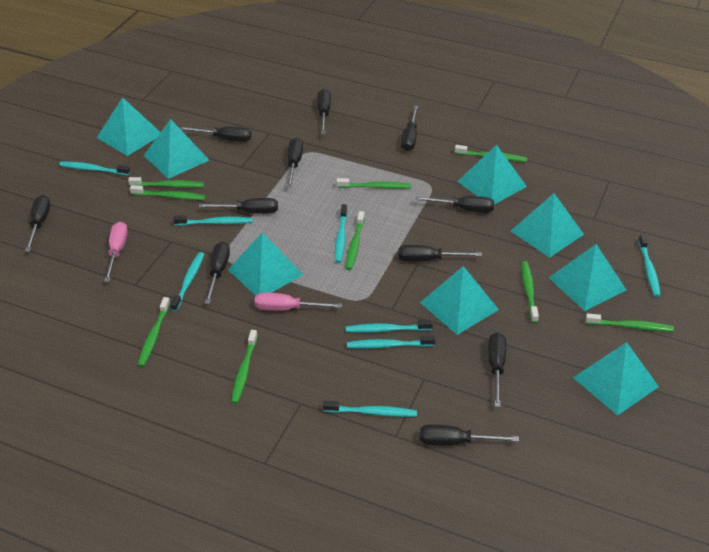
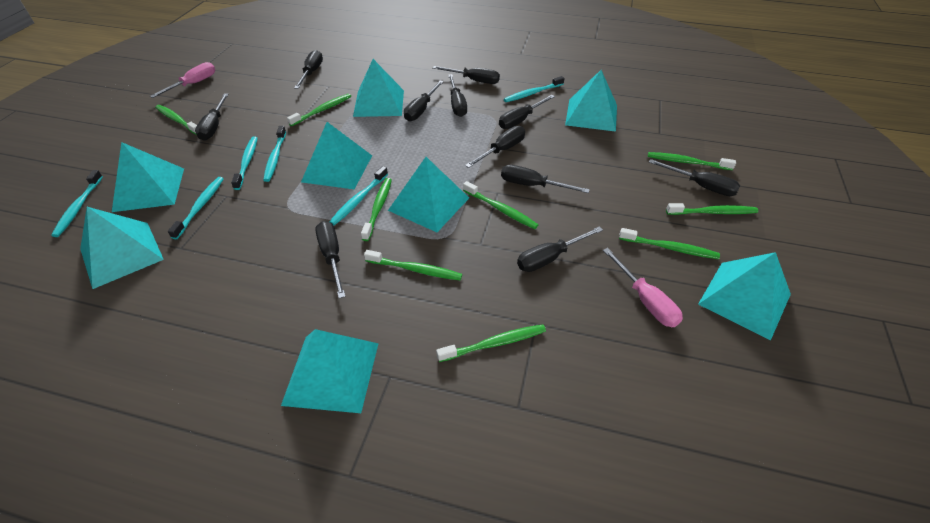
turquoise toothbrush: [59,162,130,175] [170,252,204,311] [173,215,252,226] [323,401,417,417] [335,204,347,263] [346,320,433,333] [347,335,436,349] [638,235,661,297] = 8 -> [51,170,103,237] [168,177,224,239] [231,137,258,190] [263,126,286,182] [329,166,388,225] [504,76,565,102] = 6

